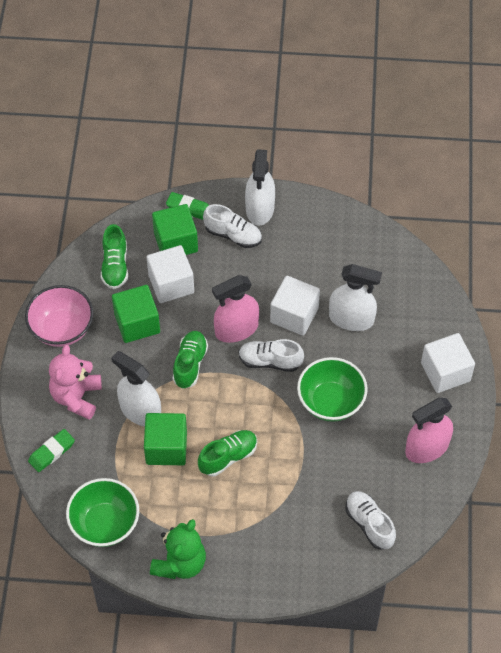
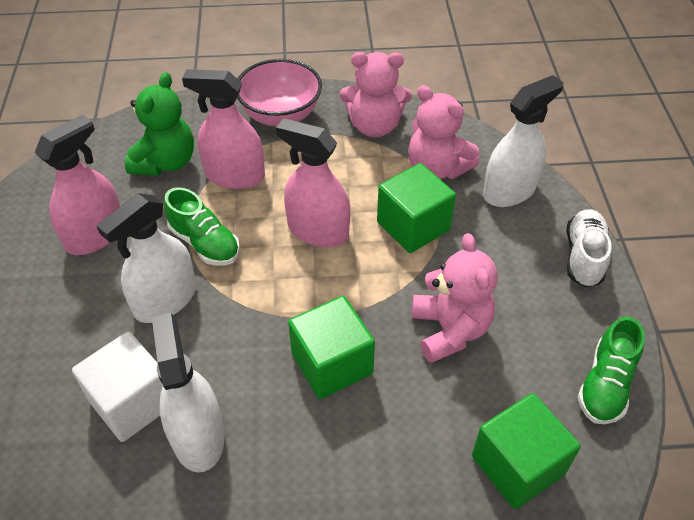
green bowl: [66,478,139,547] [297,357,368,422] = 2 -> none = 0
green eraser: [28,429,75,472] [166,192,209,220] = 2 -> none = 0
green shoe: [101,224,128,289] [173,331,208,389] [198,430,257,476] = 3 -> [164,187,240,266] [578,316,645,424] = 2
pink spray bottle: [212,275,259,343] [405,398,453,463] = 2 -> [34,115,120,255] [182,69,265,189] [276,118,350,247] = 3
pink teddy bear: [49,345,102,420] = 1 -> [340,52,412,137] [408,85,479,179] [412,233,498,363] = 3
white cube: [147,245,194,303] [270,276,320,336] [421,333,475,393] = 3 -> [72,332,163,442] = 1
white shoe: [203,204,262,248] [239,339,304,372] [346,491,396,550] = 3 -> [566,209,612,287] = 1

